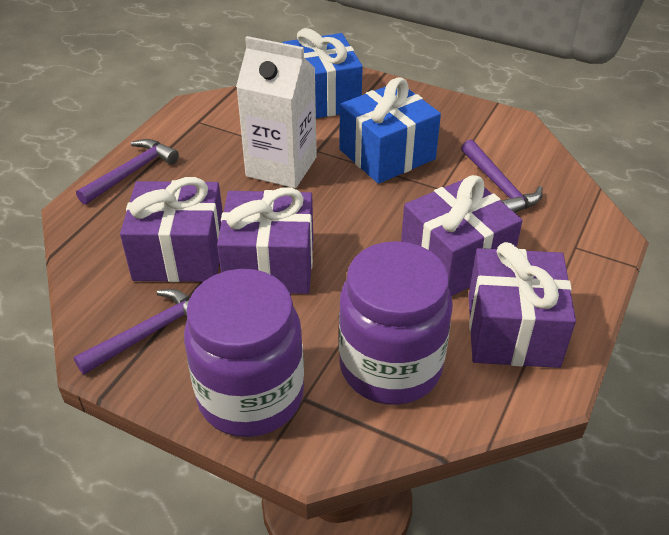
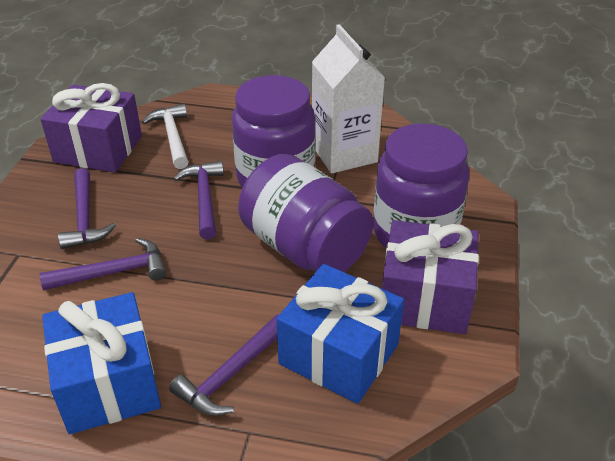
purple gift: [120,177,223,282] [217,187,313,294] [401,175,523,296] [468,242,576,368] = 4 -> [40,83,142,172] [382,220,479,334] = 2
purple hammer: [74,289,190,375] [76,139,179,205] [461,140,543,213] = 3 -> [40,238,166,291] [58,168,116,249] [169,315,279,416] [173,161,224,239] = 4
purple jar: [184,269,304,437] [339,241,453,405] = 2 -> [232,75,315,188] [238,154,373,272] [373,124,469,248] = 3
white hammer: none = 0 -> [142,104,189,169] = 1

